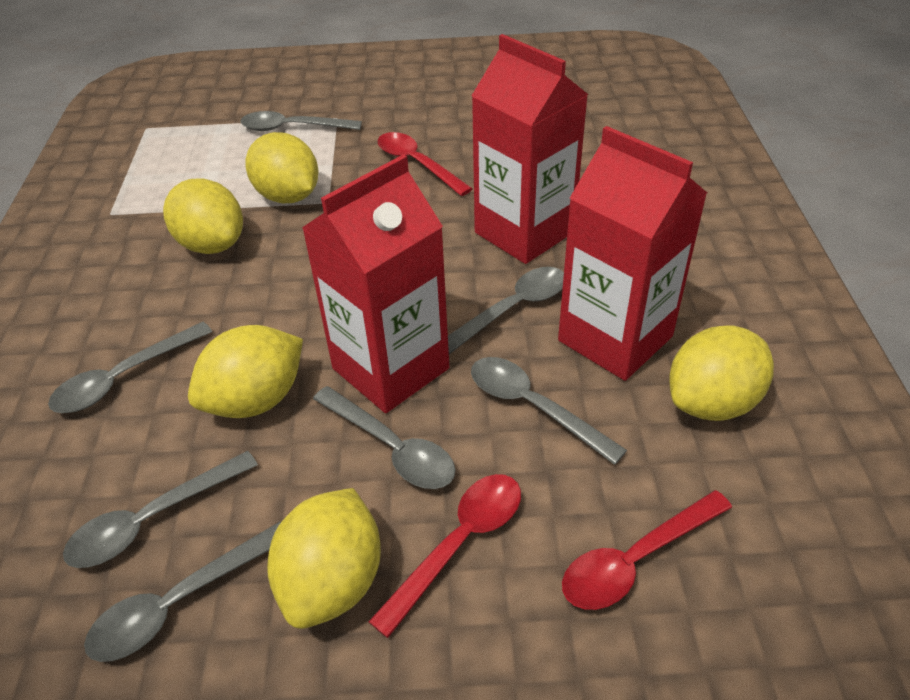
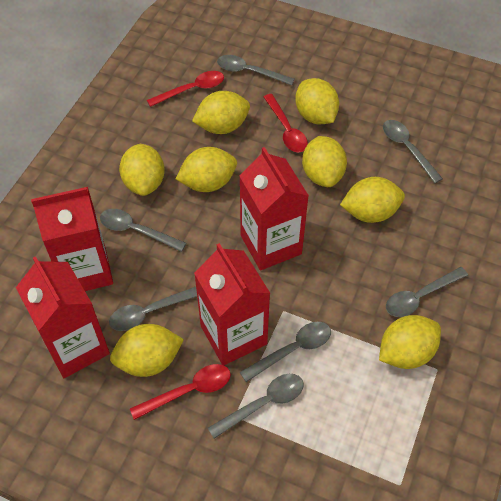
red carton: [302,154,449,413] [472,34,588,264] [558,126,707,381] = 3 -> [16,256,110,378] [31,187,113,291] [194,243,270,365] [239,147,309,271] = 4
yellow lemon: [163,178,243,254] [188,325,303,418] [245,132,319,203] [267,488,381,629] [669,326,774,421] = 5 -> [110,324,184,377] [119,144,165,196] [176,147,237,192] [192,91,250,134] [295,78,339,124] [302,136,347,187] [340,177,405,223] [379,315,441,369] = 8

